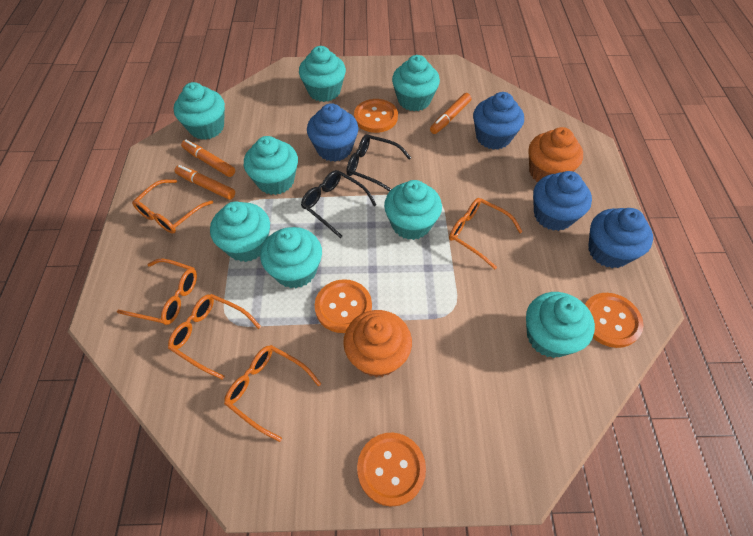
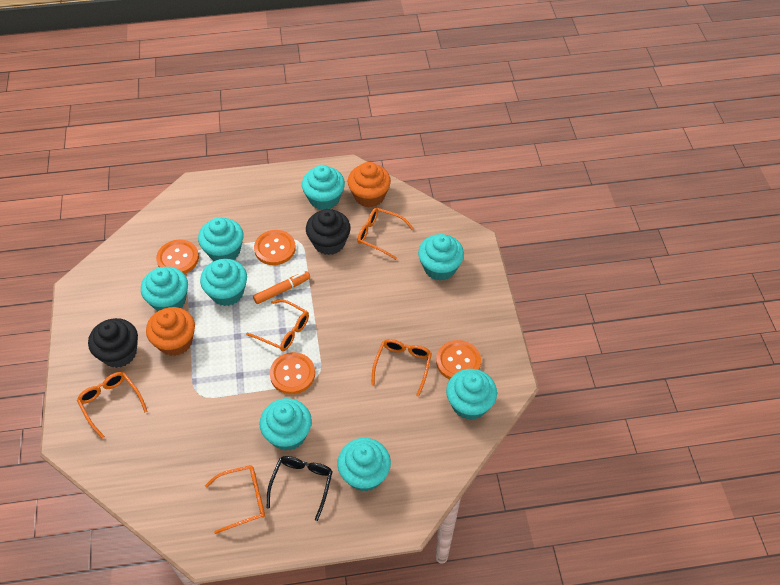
black cupcake: none = 0 -> [88,318,138,368] [306,209,351,255] = 2
black glasses: [301,170,376,238] [346,134,411,192] = 2 -> [267,456,333,521] = 1
blue cupcake: [307,103,358,162] [473,92,524,150] [533,171,592,231] [588,208,653,268] = 4 -> none = 0
orange marker: [175,165,235,200] [181,140,235,177] [430,93,471,134] = 3 -> [253,271,310,304] = 1

